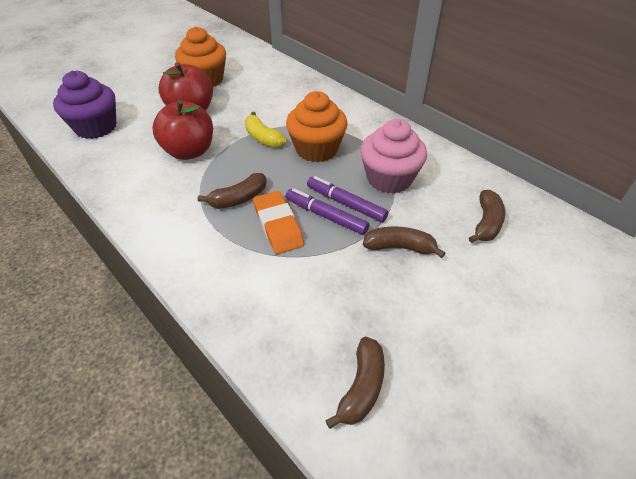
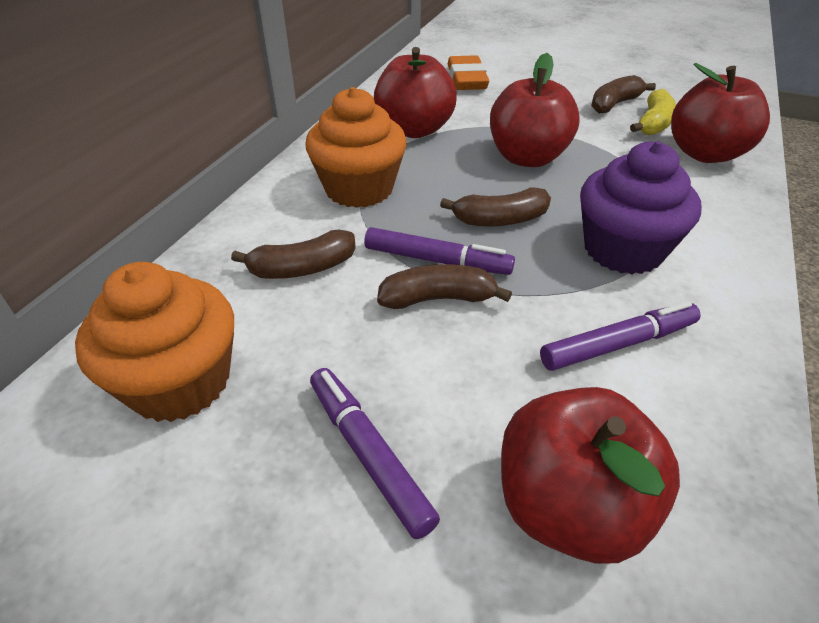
pink cupcake: [361,119,427,194] = 1 -> none = 0
purple marker: [286,188,369,235] [307,176,388,222] = 2 -> [310,368,440,539] [364,227,515,275] [540,301,701,371] = 3
red apple: [153,99,213,160] [158,62,213,111] = 2 -> [374,47,457,138] [490,53,580,167] [501,387,680,564] [671,63,770,163] = 4

